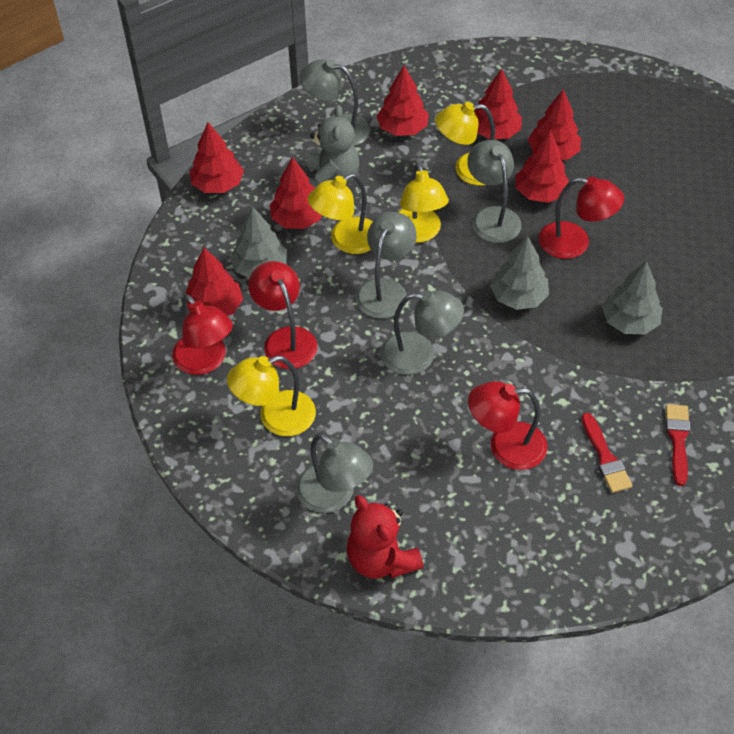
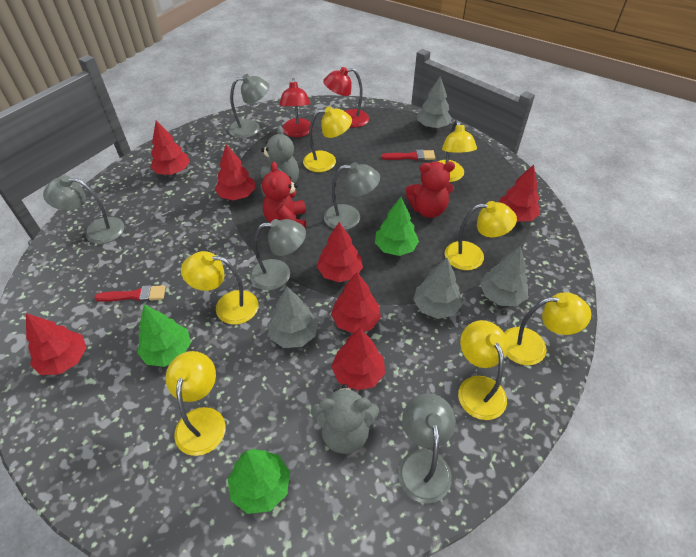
green tree: none = 0 -> [137,305,191,367] [228,449,290,514] [375,197,419,256] = 3
grey teddy bear: [307,105,359,188] = 1 -> [260,126,299,197] [311,384,379,454] = 2
grey tree: [230,206,287,278] [490,236,549,310] [602,261,662,335] = 3 -> [267,287,318,348] [413,258,463,319] [417,76,452,128] [480,246,528,306] = 4
red lamp: [172,294,233,375] [248,261,317,369] [468,381,547,470] [539,176,624,259] = 4 -> [279,78,313,137] [323,67,369,127] = 2
red teddy bear: [347,495,423,579] = 1 -> [262,162,306,229] [406,161,455,218] = 2
yellow lamp: [227,356,316,436] [308,173,373,254] [398,162,449,243] [435,102,495,185] = 4 -> [165,351,226,456] [181,251,258,325] [303,106,352,172] [437,120,477,182] [445,201,517,270] [458,320,507,420] [504,292,591,365] = 7

